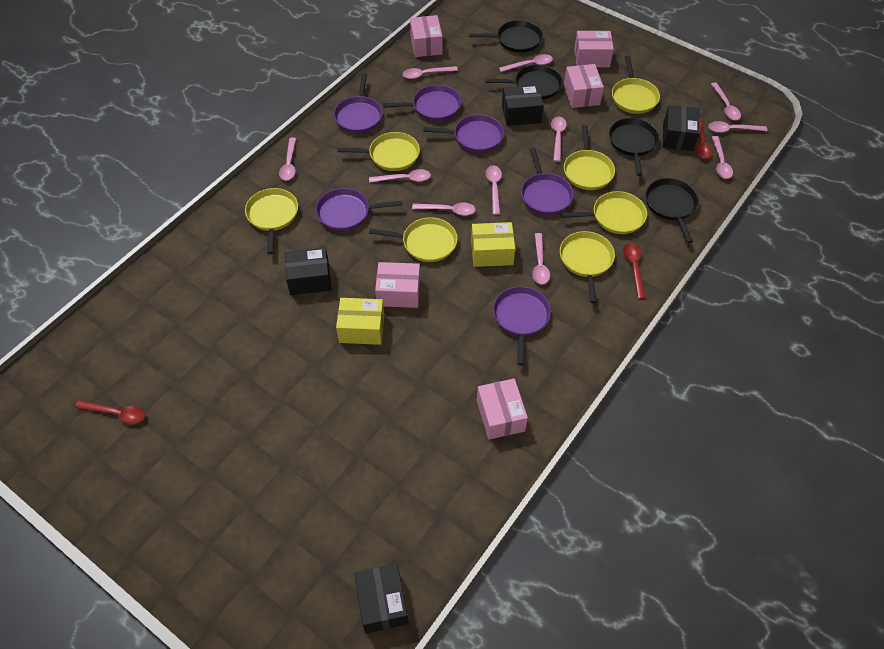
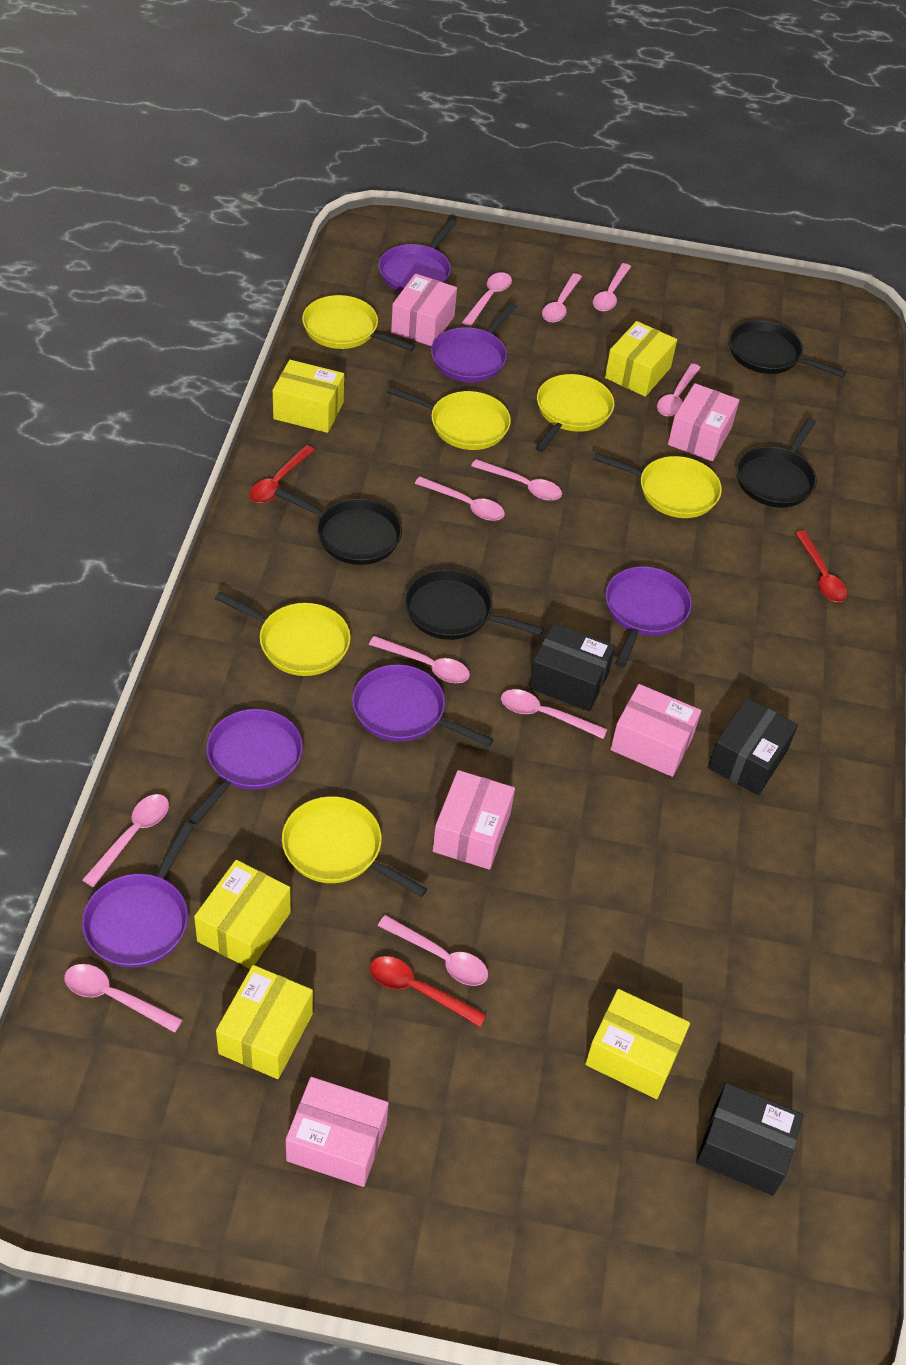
black box: [285,247,331,295] [354,564,408,634] [502,85,544,126] [663,105,700,151] = 4 -> [529,623,615,711] [696,1083,804,1196] [708,698,798,795] = 3
yellow box: [336,298,385,345] [471,222,515,267] = 2 -> [194,860,291,969] [216,965,313,1079] [273,360,344,433] [585,989,690,1099] [605,321,677,397] = 5
yellow pan: [245,188,298,254] [337,132,420,171] [369,217,458,262] [560,231,615,303] [561,191,647,234] [564,125,615,190] [612,55,660,114] = 7 -> [215,592,351,676] [282,796,427,897] [302,295,415,351] [386,386,511,450] [535,374,614,452] [593,453,722,518] = 6

